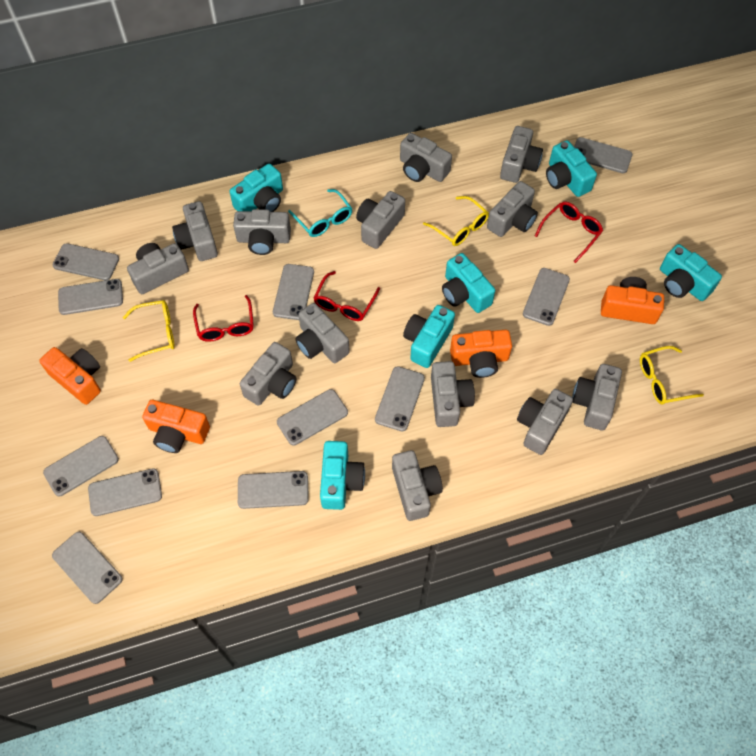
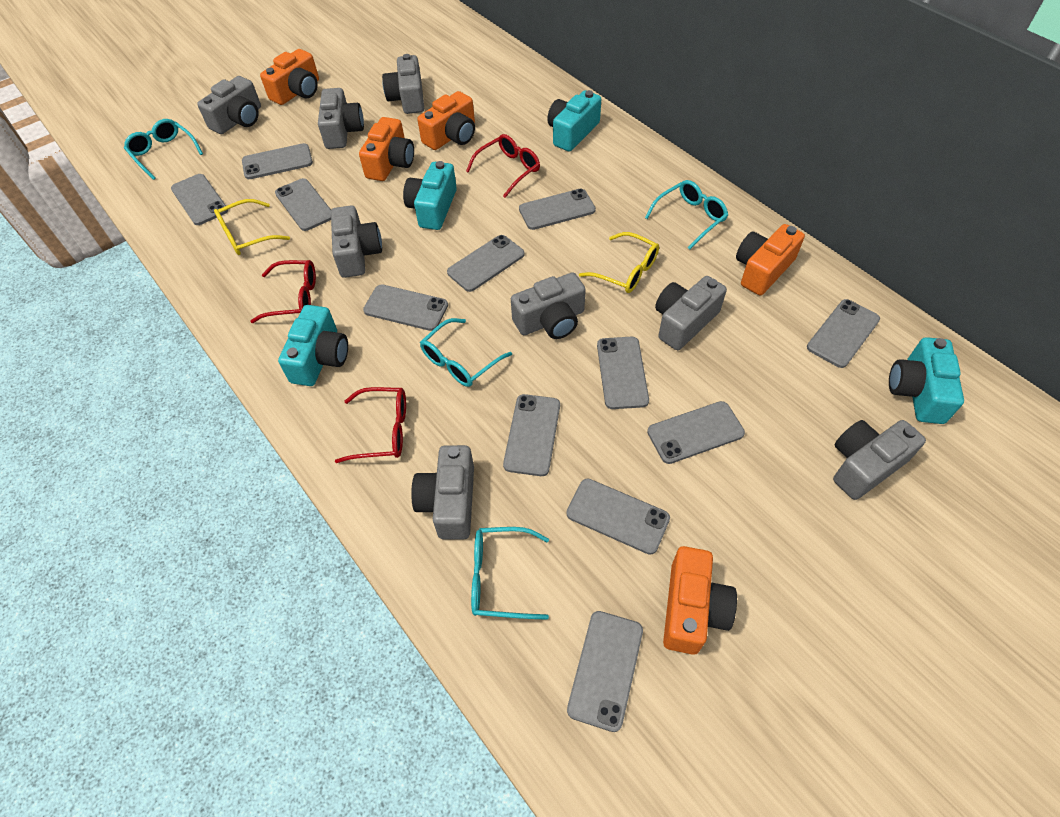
grey camera: [127,243,189,294] [172,201,218,261] [233,209,291,255] [240,342,296,406] [295,303,350,363] [356,191,405,249] [392,450,443,521] [400,133,452,182] [431,361,475,427] [487,181,538,237] [500,126,543,183] [517,389,573,455] [572,364,622,431] = 13 -> [197,76,261,134] [318,88,364,149] [331,205,382,278] [382,54,424,114] [411,445,474,539] [511,272,586,339] [655,276,727,350] [833,420,926,500] = 8
grey phone: [43,436,119,497] [52,243,119,280] [52,532,123,604] [58,279,123,315] [88,468,162,516] [238,471,309,509] [273,264,314,320] [277,389,348,446] [375,366,425,432] [523,268,570,326] [574,137,632,173] = 11 -> [171,174,228,225] [242,143,313,179] [275,178,331,231] [363,284,448,331] [447,235,525,292] [503,394,560,476] [519,188,596,230] [566,479,670,555] [567,611,643,732] [597,337,649,409] [647,401,745,464] [807,299,880,368] = 12
orange camera: [39,347,101,405] [142,400,210,453] [450,330,512,378] [601,277,664,324] = 4 -> [260,49,319,105] [359,117,414,181] [417,91,475,150] [663,546,737,655] [736,224,805,295] = 5
turquoise camera: [230,164,283,212] [320,441,365,510] [403,305,455,368] [442,253,495,313] [546,140,597,197] [660,244,722,301] = 6 -> [278,305,348,386] [403,161,457,230] [547,90,601,152] [889,337,964,424] = 4
turquoise glasses: [288,189,352,237] = 1 -> [124,119,203,180] [420,318,512,387] [471,527,549,620] [645,180,728,250] = 4
yellow glasses: [123,300,175,362] [423,196,489,246] [640,346,704,405] = 3 -> [214,199,290,255] [579,232,659,293] = 2

